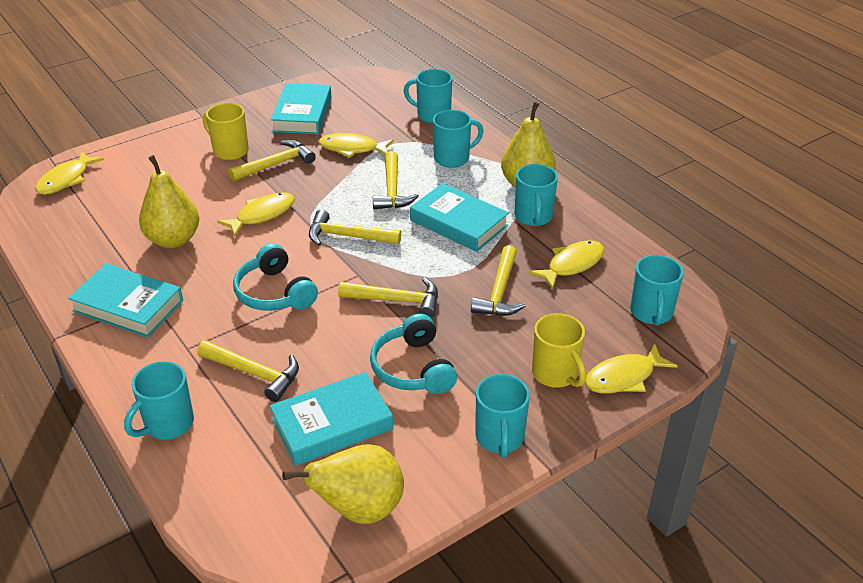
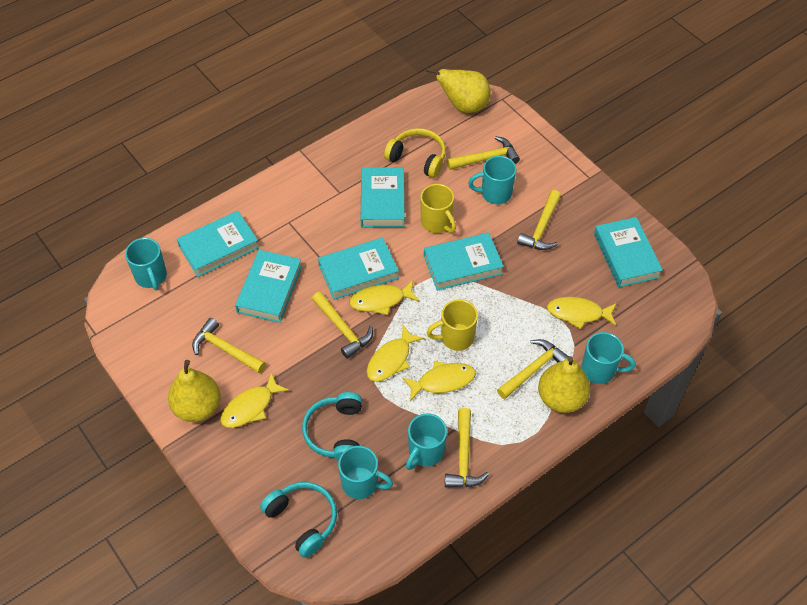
turquoise book: [68,264,183,338] [270,372,393,466] [271,83,332,134] [410,183,509,252] = 4 -> [177,211,259,277] [235,250,302,323] [318,237,399,300] [361,167,405,227] [424,232,504,291] [594,217,663,287] = 6
turquoise mug: [124,361,194,440] [403,69,452,124] [433,110,484,168] [475,374,530,458] [515,164,558,226] [630,255,684,326] = 6 -> [125,238,167,290] [338,446,393,499] [406,413,447,470] [468,156,516,204] [581,332,636,384] = 5
yellow headphones: none = 0 -> [384,128,446,178] = 1

